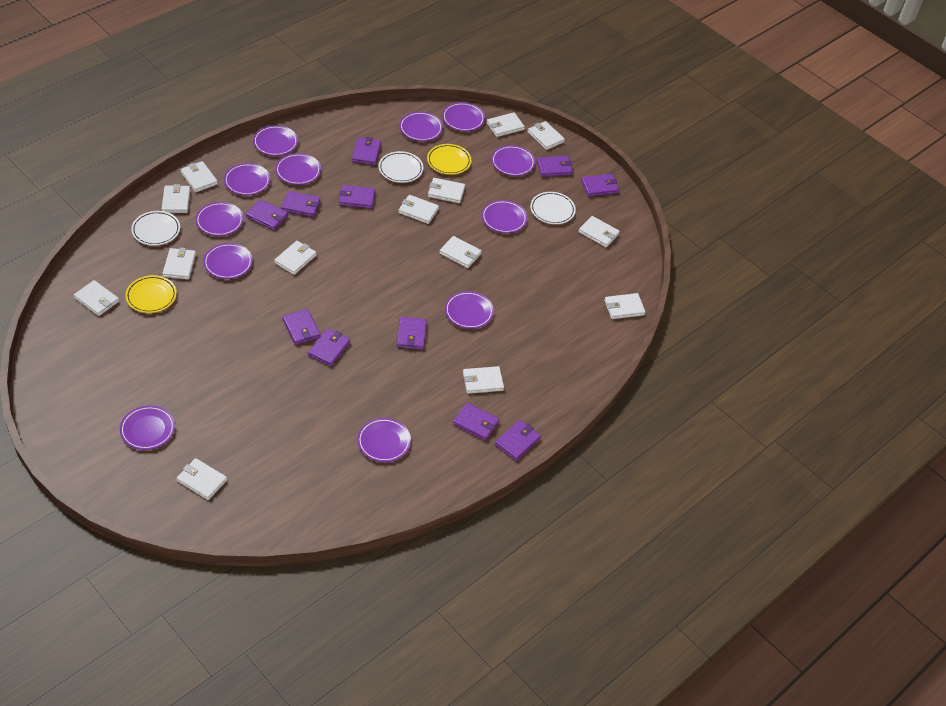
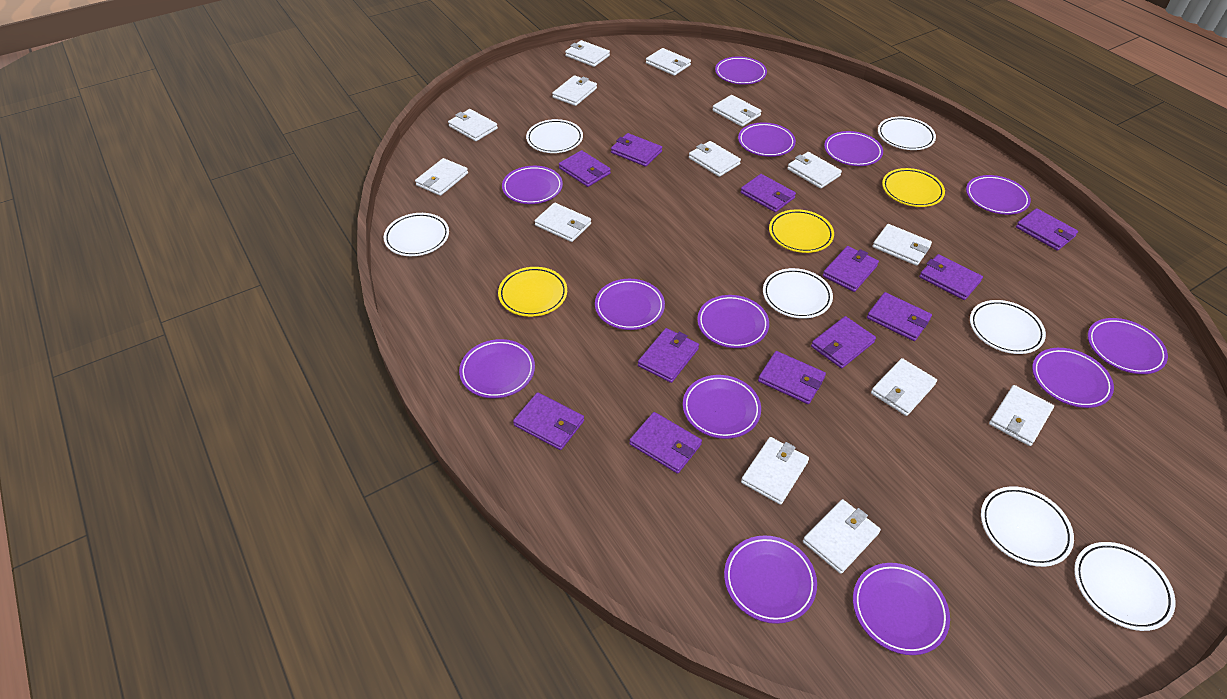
purple plate: [120,405,175,450] [195,202,244,236] [203,243,253,279] [224,163,270,195] [253,125,298,156] [275,153,321,185] [357,418,411,462] [399,112,443,141] [442,102,485,131] [445,291,494,329] [482,200,527,233] [491,145,535,176] = 12 -> [459,339,535,398] [502,166,563,204] [595,279,665,330] [683,375,761,439] [697,295,769,348] [715,56,767,85] [724,535,817,624] [738,122,796,157] [824,131,883,166] [853,563,950,655] [966,175,1031,215] [1032,348,1114,408] [1088,318,1168,374] = 13
purple wallet: [246,199,288,230] [281,191,321,217] [282,309,321,345] [308,328,350,366] [339,185,375,209] [352,137,381,165] [397,317,427,350] [453,403,499,441] [495,420,541,461] [537,156,573,177] [581,174,619,197] = 11 -> [513,392,584,450] [559,150,611,187] [611,133,662,167] [629,412,702,474] [638,328,699,383] [740,174,796,212] [758,351,826,404] [811,316,876,369] [823,246,879,292] [867,292,932,341] [919,254,983,300] [1016,208,1078,251] = 12
white plate: [131,211,180,246] [379,151,423,183] [530,192,576,224] = 3 -> [384,213,449,256] [526,119,583,153] [763,268,833,319] [878,117,936,150] [970,300,1046,354] [981,486,1074,567] [1074,542,1176,631] = 7
yellow plate: [125,275,177,313] [427,144,471,175] = 2 -> [498,267,567,317] [769,209,834,253] [882,168,945,207] = 3

